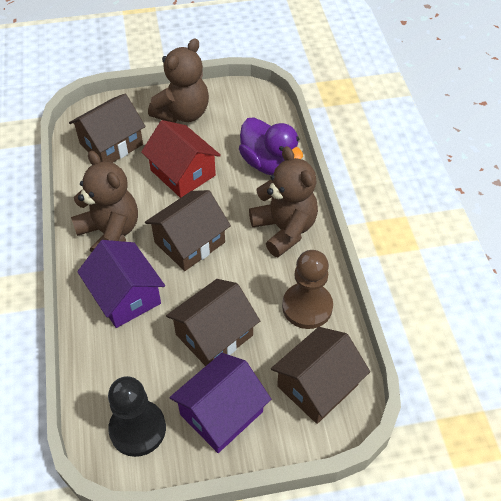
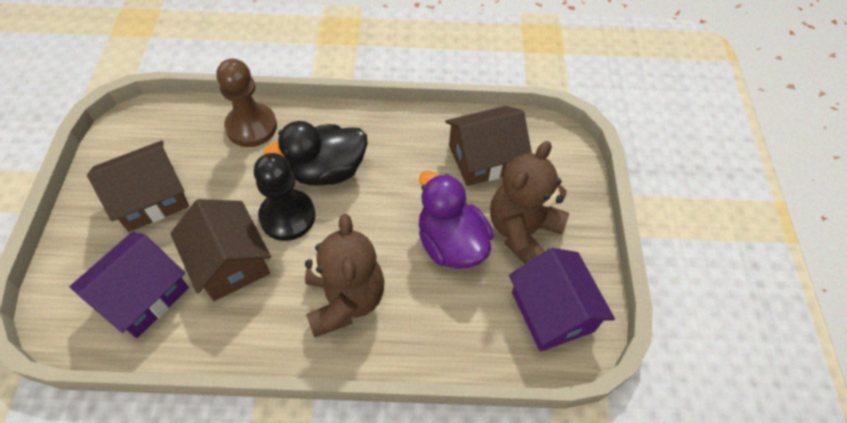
black duck: none = 0 -> [264,121,367,186] = 1
brown house: [69,93,146,163] [145,190,231,271] [166,279,260,366] [271,327,370,424] = 4 -> [87,140,189,232] [170,199,271,301] [445,106,532,186] = 3
brown teddy bear: [71,151,138,253] [148,38,209,123] [249,146,318,257] = 3 -> [305,214,384,338] [490,141,569,264] = 2
red house: [141,120,221,198] = 1 -> none = 0

